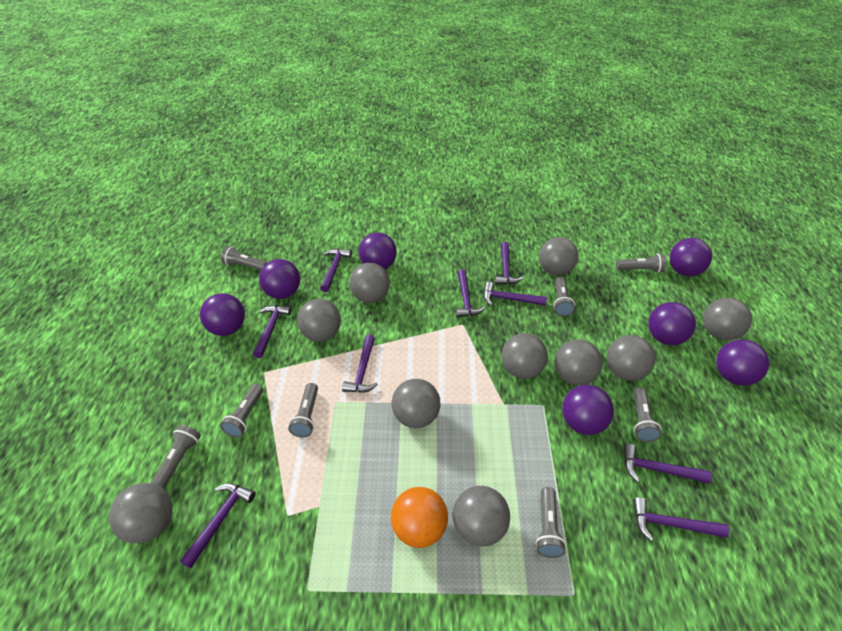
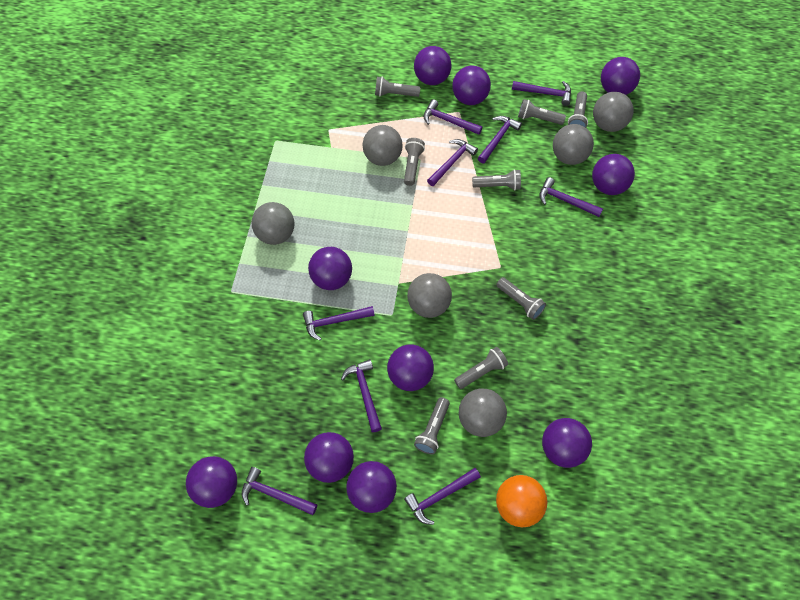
grey ball: [109,483,173,543] [297,299,341,342] [349,263,390,303] [392,379,441,428] [453,486,510,546] [502,333,548,379] [539,237,578,275] [555,339,603,386] [607,335,656,381] [703,298,752,341] = 10 -> [252,202,294,245] [363,125,403,166] [407,273,452,318] [459,388,507,437] [553,124,594,165] [593,92,634,132] = 6
purple ball: [200,293,245,336] [259,259,300,299] [359,233,397,269] [562,385,614,435] [648,302,696,345] [670,238,712,276] [716,339,769,386] = 7 -> [186,456,237,508] [304,432,354,483] [308,247,352,290] [346,461,397,513] [387,345,434,391] [414,46,452,85] [452,66,491,105] [542,418,592,468] [592,154,635,195] [601,57,640,95] = 10

